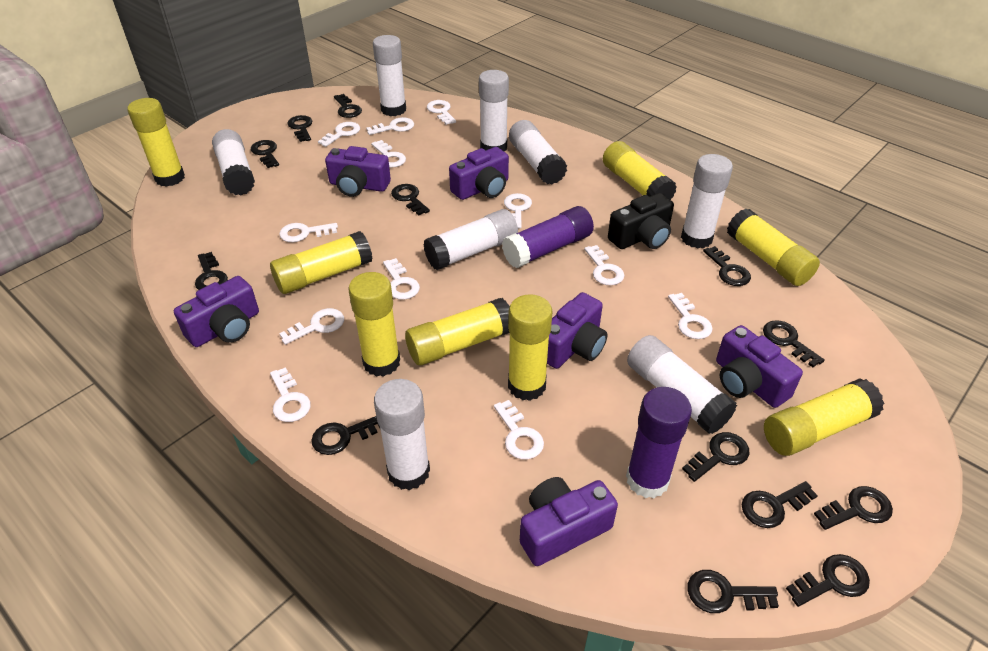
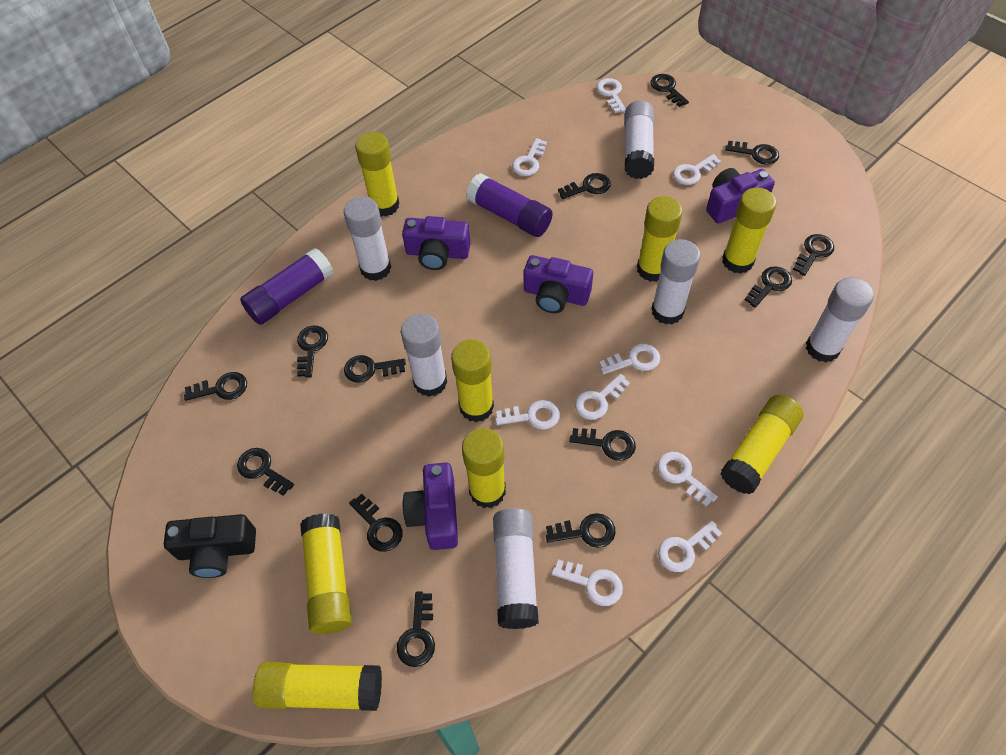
purple camera: [174,276,259,347] [325,146,391,197] [449,147,509,200] [520,477,618,566] [547,292,608,369] [716,325,803,408] = 6 -> [402,216,470,270] [403,463,458,550] [524,255,593,313] [706,168,775,224] = 4
white glue stick: [212,129,255,195] [373,35,406,116] [374,379,430,490] [423,209,518,270] [479,70,509,152] [509,120,567,184] [627,335,737,434] [681,154,733,249] = 8 -> [344,196,391,281] [401,313,447,397] [493,508,539,629] [625,100,654,179] [651,239,700,324] [806,277,874,363] = 6
white key: [270,367,311,422] [279,223,338,242] [279,308,344,345] [318,122,360,147] [366,117,414,135] [371,140,406,168] [383,258,420,300] [427,100,456,125] [494,400,544,459] [504,193,532,228] [584,245,625,285] [668,293,713,339] = 12 -> [495,400,560,430] [512,138,547,176] [552,559,623,606] [575,374,630,420] [596,78,626,113] [599,344,660,374] [657,452,718,507] [658,521,722,572] [673,154,721,185] = 9

